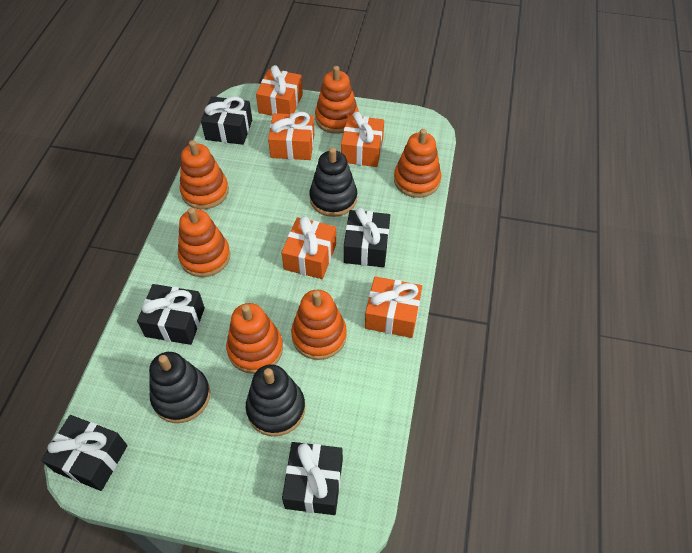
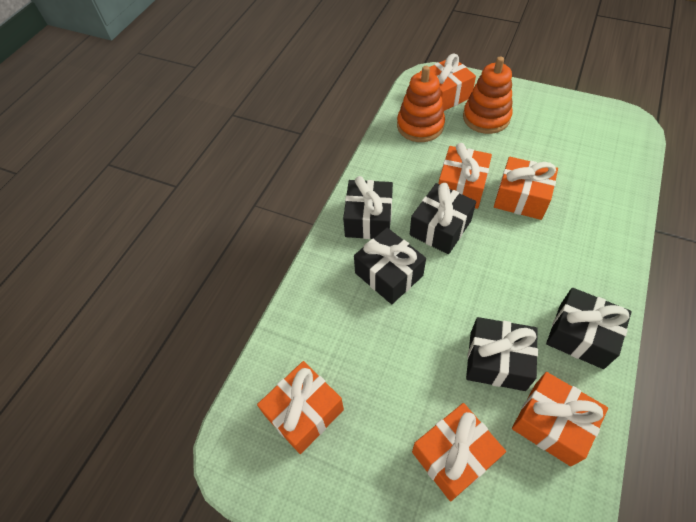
black stacking toy: [149,352,210,423] [246,364,305,436] [309,147,357,217] = 3 -> none = 0
orange gift: [256,65,303,116] [268,112,314,160] [281,216,336,279] [341,112,384,167] [365,276,422,338] = 5 -> [257,361,344,454] [412,403,506,501] [420,54,476,111] [438,143,492,209] [494,157,558,220] [512,372,608,466] = 6
orange stacking toy: [178,208,230,277] [180,140,229,209] [226,303,283,374] [291,290,347,360] [315,66,359,134] [394,129,441,198] = 6 -> [397,66,445,142] [463,56,513,134] = 2

